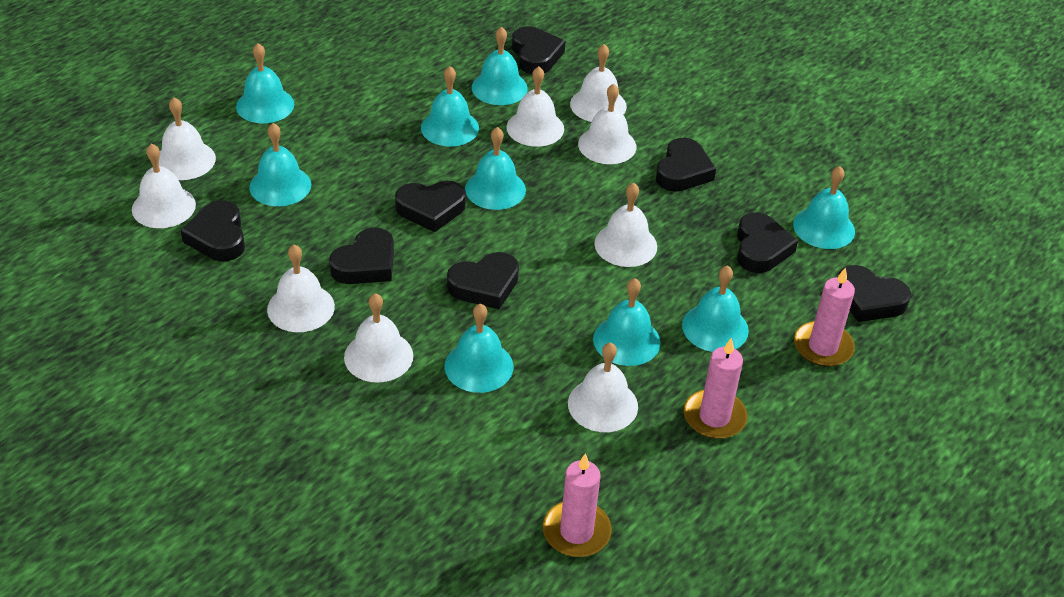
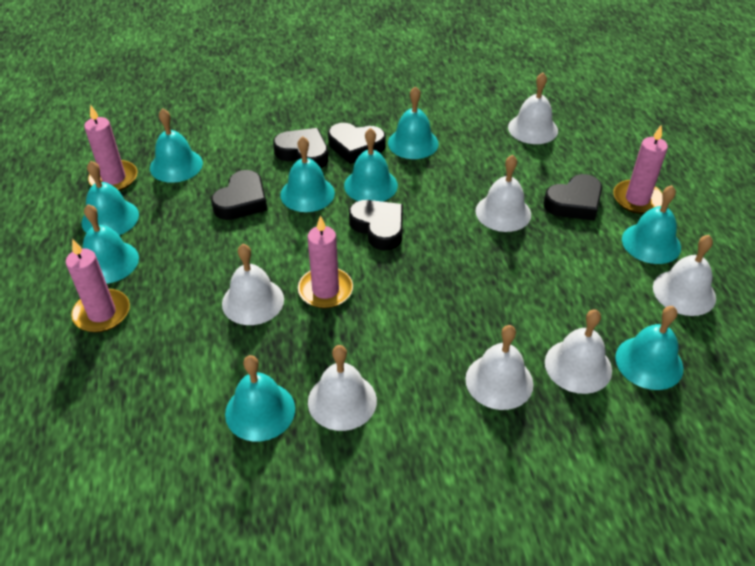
black heart: [181,200,245,261] [329,227,394,284] [395,181,466,232] [447,252,519,309] [512,26,565,74] [656,138,716,192] [737,212,798,273] [838,265,911,322] = 8 -> [211,170,267,220] [273,128,328,168] [328,123,385,164] [349,200,403,251] [543,174,602,221] = 5
pink candle: [543,453,612,557] [684,338,747,439] [794,267,855,367] = 3 -> [66,239,130,332] [84,104,138,191] [298,216,353,308] [613,126,668,214] = 4
white bell: [132,143,196,228] [159,97,216,180] [267,245,335,332] [344,293,413,383] [507,66,564,147] [568,342,638,432] [570,44,627,122] [578,84,636,164] [594,182,657,267] = 9 -> [222,244,284,325] [308,345,377,431] [465,325,533,410] [475,155,531,232] [508,73,558,144] [545,309,612,394] [653,235,716,316] = 7

